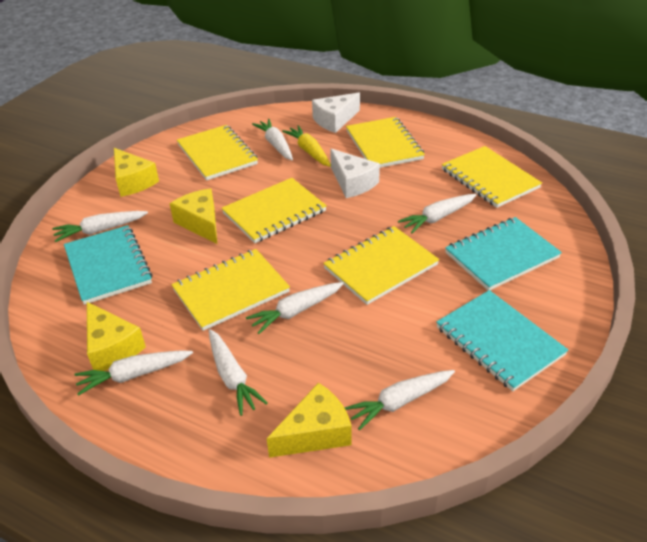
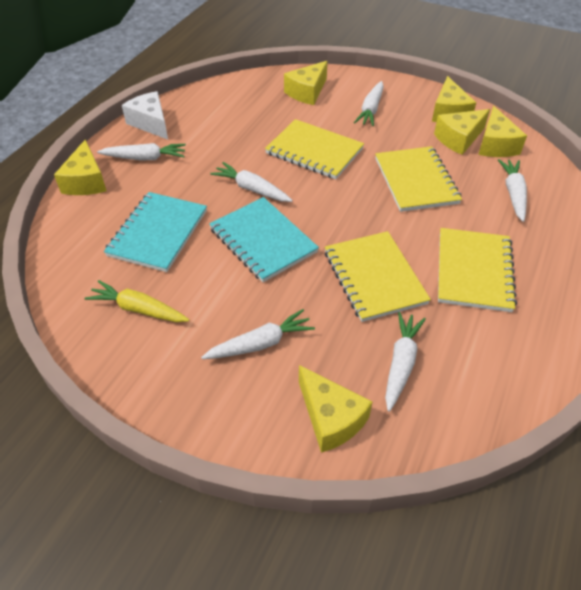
turquoise notebook: [64,225,153,305] [436,290,568,391] [445,217,562,290] = 3 -> [104,192,207,272] [209,197,319,282] = 2
white carrot: [52,211,148,242] [74,351,193,396] [209,329,268,416] [246,282,344,334] [252,119,293,160] [345,370,455,430] [398,194,476,233] = 7 -> [97,143,186,161] [201,309,315,359] [210,162,293,202] [354,81,384,126] [385,312,426,412] [498,159,527,222] = 6
white cheese: [312,93,360,133] [330,149,380,198] = 2 -> [122,91,168,140] = 1
yellow cheese: [87,302,146,371] [114,148,159,197] [169,189,217,244] [267,383,352,458] = 4 -> [54,139,107,195] [284,61,328,105] [299,365,373,453] [432,76,476,122] [434,109,490,155] [478,106,527,157] = 6
yellow notebook: [171,249,290,331] [177,125,258,180] [222,178,327,243] [323,226,439,305] [346,117,425,168] [442,146,542,208] = 6 -> [265,119,364,179] [325,231,431,322] [375,146,462,212] [438,228,517,312] = 4

